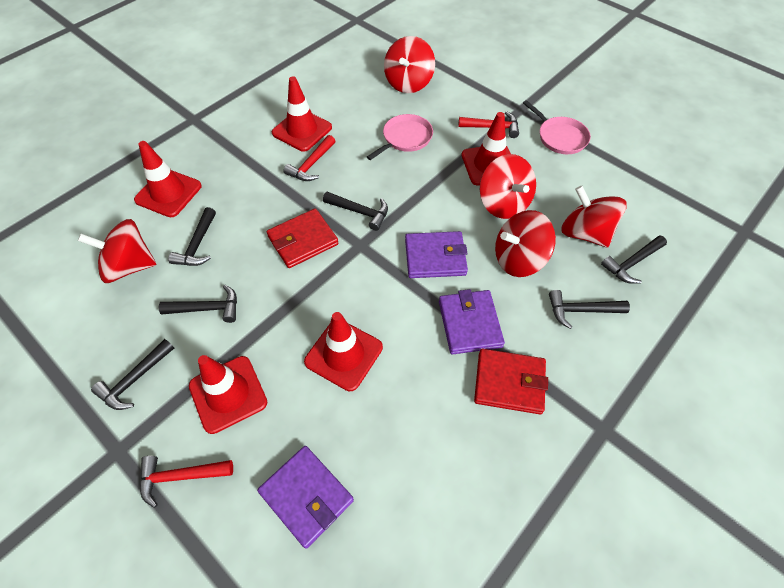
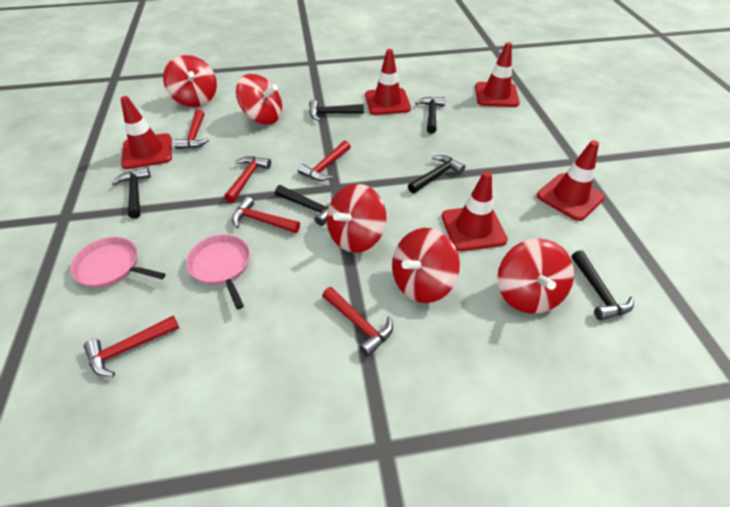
purple wallet: [257,446,354,549] [405,231,468,278] [439,289,505,354] = 3 -> none = 0
red hammer: [140,456,233,508] [284,135,335,181] [458,111,519,138] = 3 -> [84,316,179,377] [174,109,209,149] [224,156,271,203] [232,197,300,233] [298,141,351,181] [322,287,393,357] = 6
red wallet: [267,208,339,268] [474,349,548,414] = 2 -> none = 0

